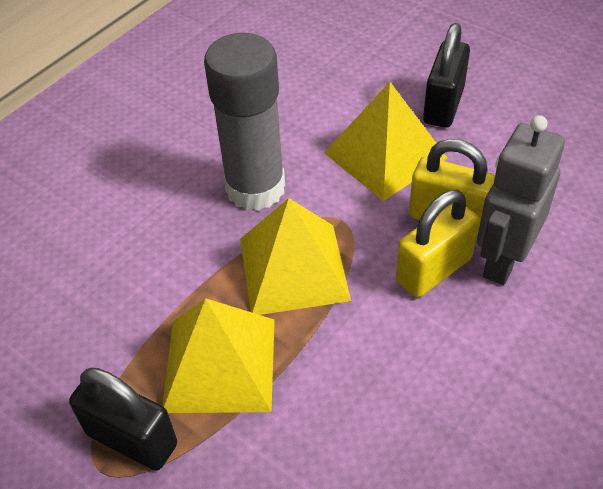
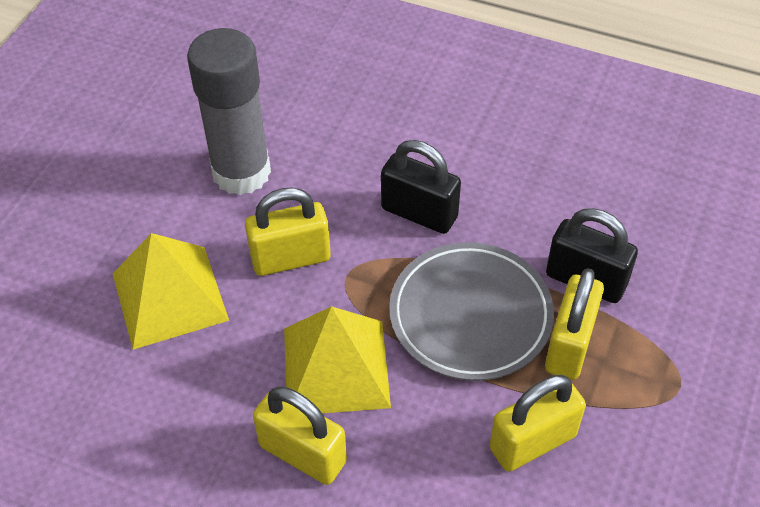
grey plate: none = 0 -> [389,242,554,381] = 1
grey robot: [477,115,565,285] = 1 -> none = 0
yellow padlock: [396,190,479,298] [409,139,495,236] = 2 -> [245,187,331,276] [253,386,347,485] [489,375,586,472] [545,268,604,380] = 4
yellow pyramid: [162,298,275,413] [240,198,351,315] [324,82,447,201] = 3 -> [113,233,229,350] [284,306,391,413] = 2

